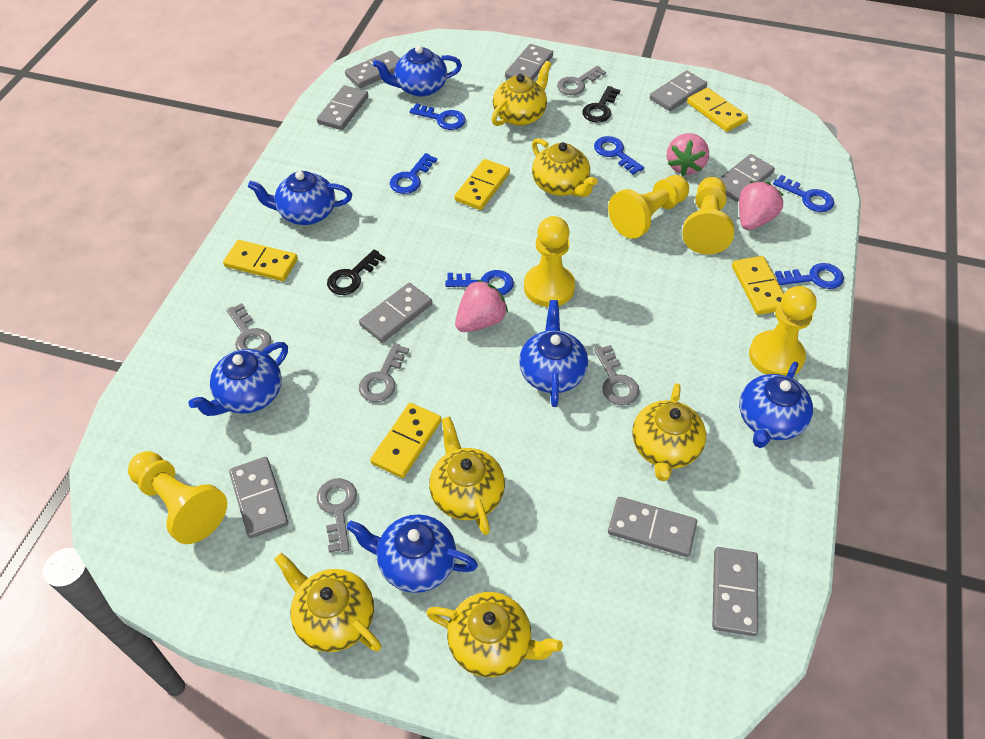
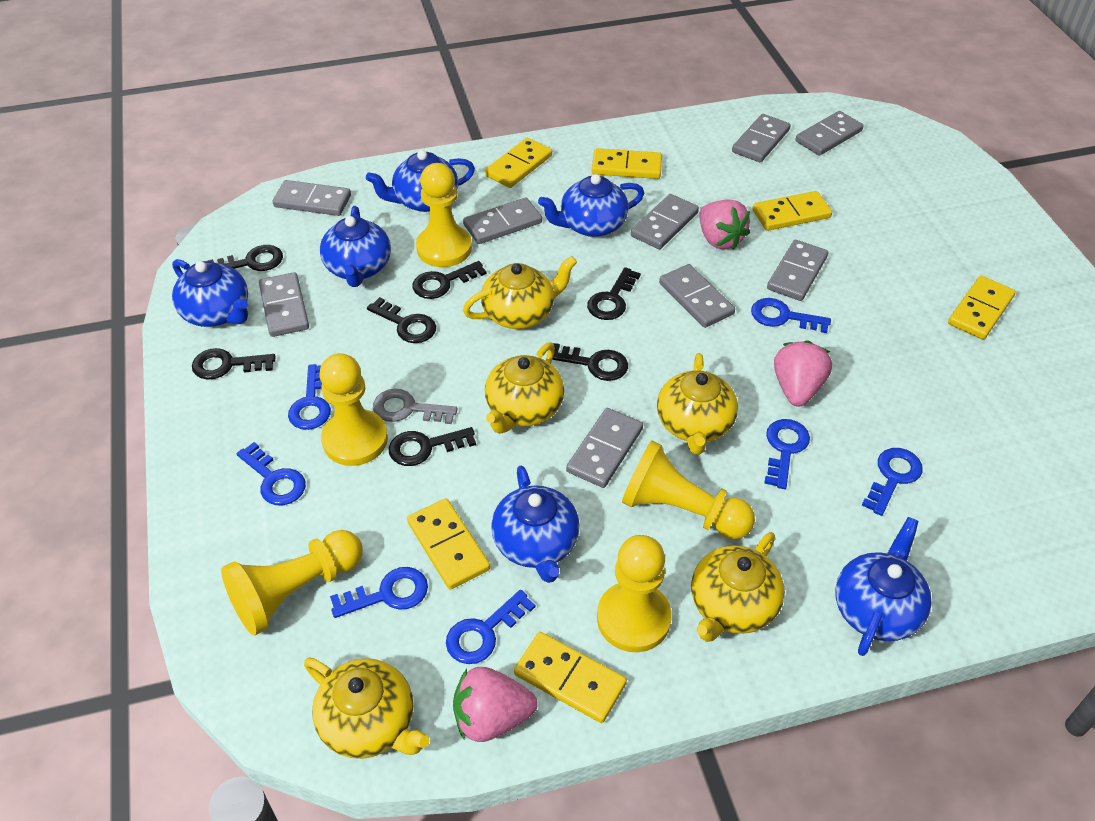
black key: [327,249,385,295] [582,86,620,123] = 2 -> [192,348,275,380] [208,245,283,271] [367,297,436,343] [388,427,476,466] [412,261,487,299] [552,343,628,381] [587,267,641,320] = 7
blue key: [390,153,437,194] [410,103,466,130] [445,270,514,295] [594,136,644,175] [773,175,834,212] [775,263,844,289] = 6 -> [236,442,306,505] [288,364,331,430] [330,567,428,618] [446,590,535,664] [751,298,831,333] [764,419,810,489] [862,448,923,516] = 7
grey key: [226,303,271,352] [316,478,357,553] [359,343,409,402] [557,66,606,95] [594,345,640,406] = 5 -> [373,389,457,424] = 1
yellow domino: [223,240,298,281] [370,403,442,478] [454,159,510,210] [687,88,748,132] [732,256,784,315] = 5 -> [407,498,490,590] [485,138,552,188] [514,632,627,723] [592,148,662,179] [752,191,832,231] [948,276,1016,340] = 6
yellow teapot: [274,553,381,652] [426,592,563,677] [429,417,505,535] [491,61,551,126] [532,138,598,197] [632,383,706,481] = 6 -> [304,657,430,759] [463,256,577,329] [485,342,564,434] [657,353,738,455] [691,532,785,642] = 5

